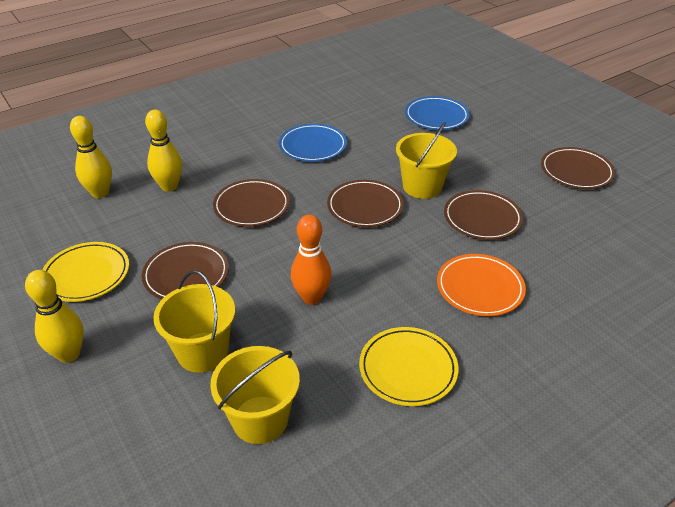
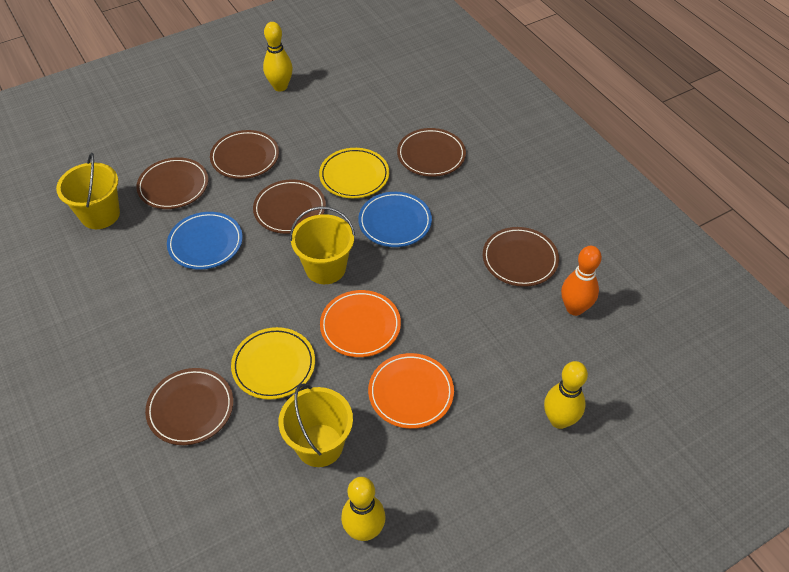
brown plate: [142,242,229,299] [213,179,290,227] [327,180,404,227] [444,190,523,240] [541,147,615,189] = 5 -> [136,157,208,209] [145,368,233,445] [210,130,279,179] [253,180,326,234] [397,128,466,177] [483,227,559,287] = 6
orange plate: [437,254,526,316] = 1 -> [320,290,401,357] [368,353,454,429] = 2

